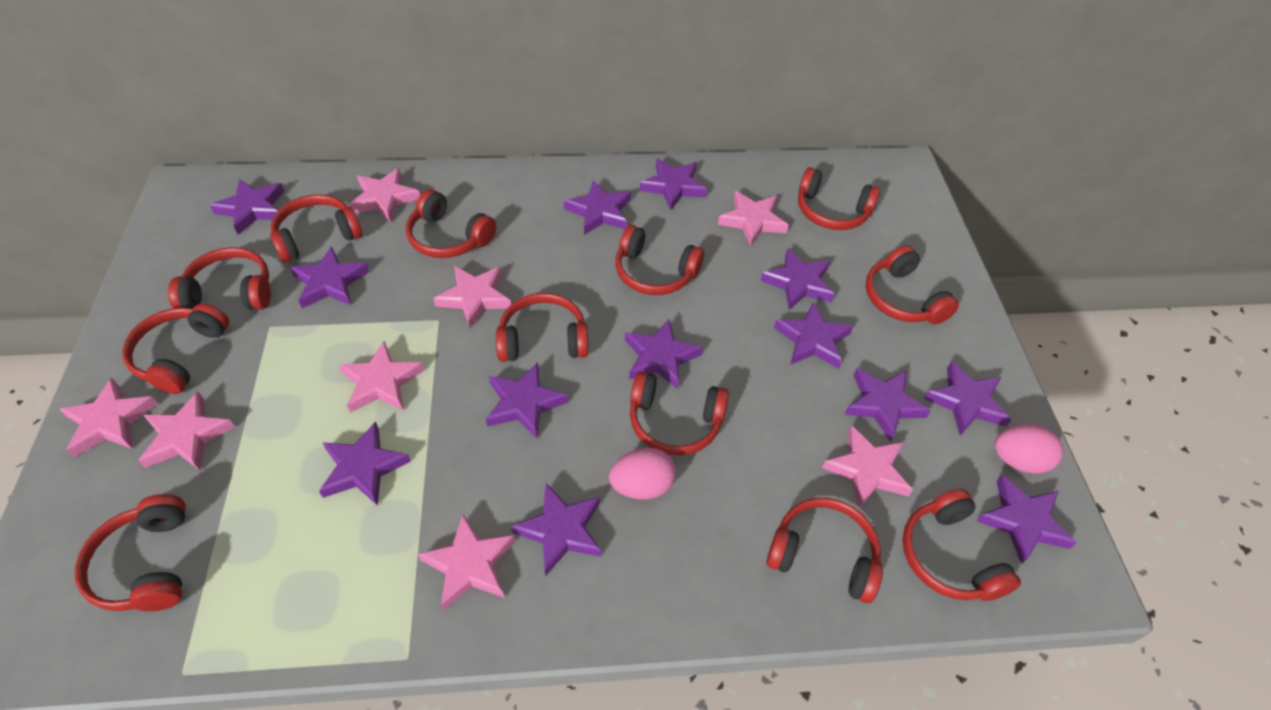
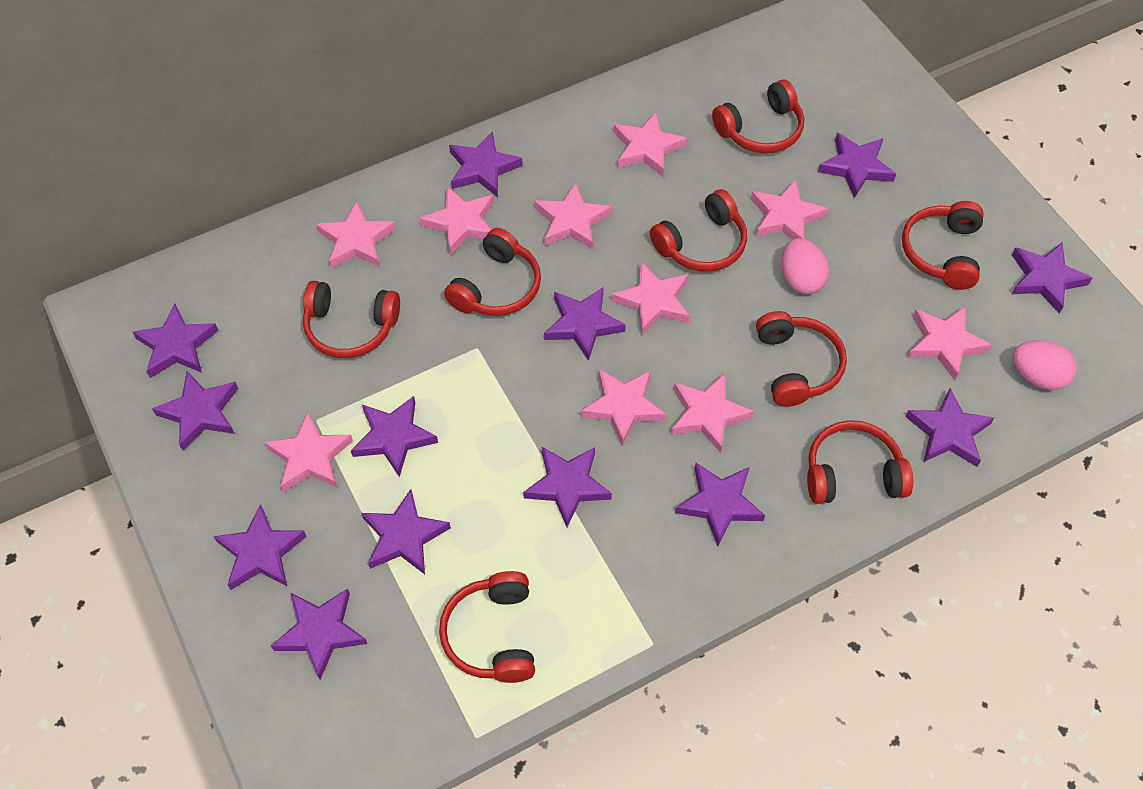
pink star: [60,378,158,458] [138,391,235,470] [339,341,425,413] [349,168,420,223] [418,514,515,611] [433,266,511,328] [718,191,789,246] [822,425,913,508] = 8 -> [264,412,353,492] [316,201,396,268] [420,187,493,255] [534,182,612,249] [581,369,666,446] [612,262,690,335] [614,112,687,176] [671,373,754,453] [751,179,828,240] [908,306,992,380] = 10
red headphones: [75,494,186,611] [122,303,229,394] [168,247,271,310] [270,194,362,263] [406,189,496,258] [496,293,589,362] [615,225,705,295] [630,371,729,456] [767,498,883,603] [798,167,881,230] [865,245,959,324] [902,489,1021,601] = 12 -> [303,281,400,358] [439,571,535,683] [444,228,541,316] [650,189,747,272] [712,79,804,153] [756,311,847,407] [807,420,913,504] [902,201,984,290] = 8

